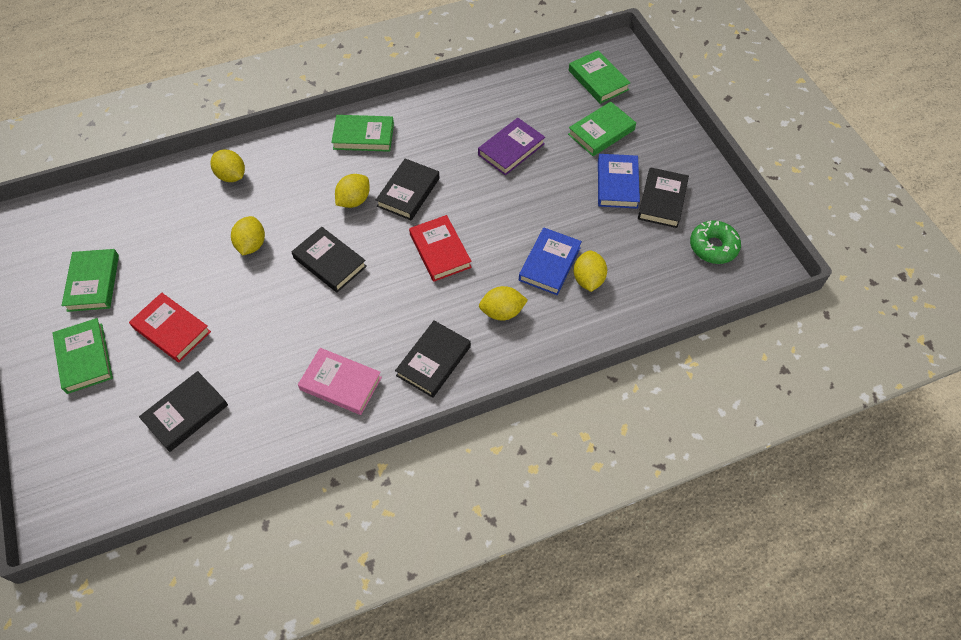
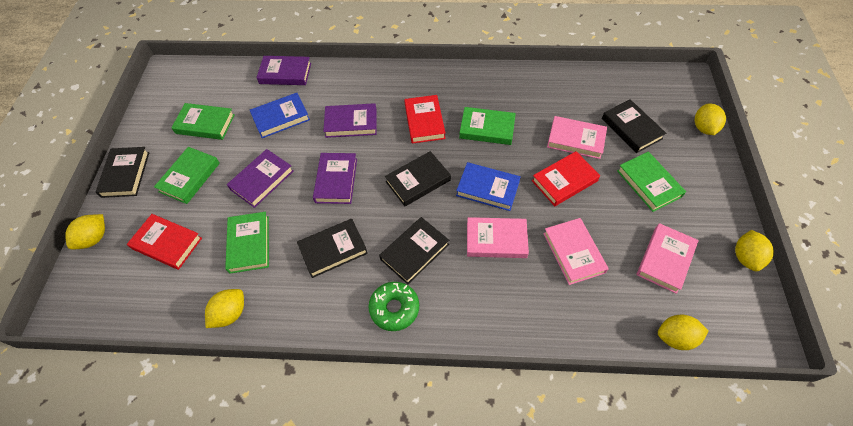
pink book: [298,348,382,415] = 1 -> [467,217,529,258] [543,218,609,285] [547,116,607,159] [637,223,699,294] = 4
purple book: [478,118,545,176] = 1 -> [227,149,293,208] [256,56,311,85] [313,153,357,204] [323,103,377,138] = 4
red book: [129,293,211,362] [409,215,472,282] = 2 -> [127,214,202,270] [404,95,446,144] [532,151,600,206] = 3

